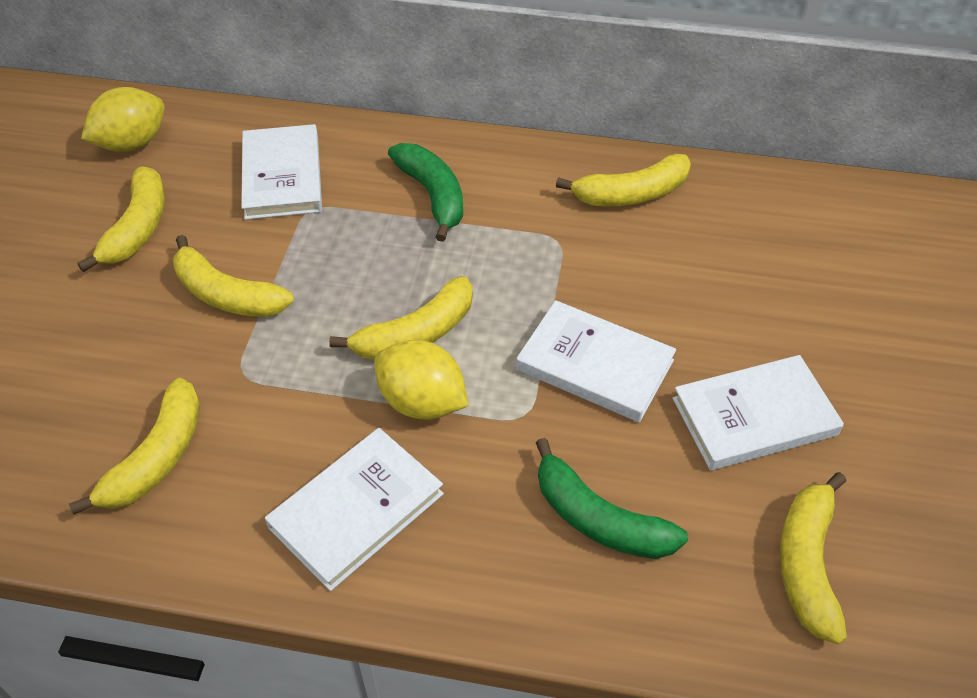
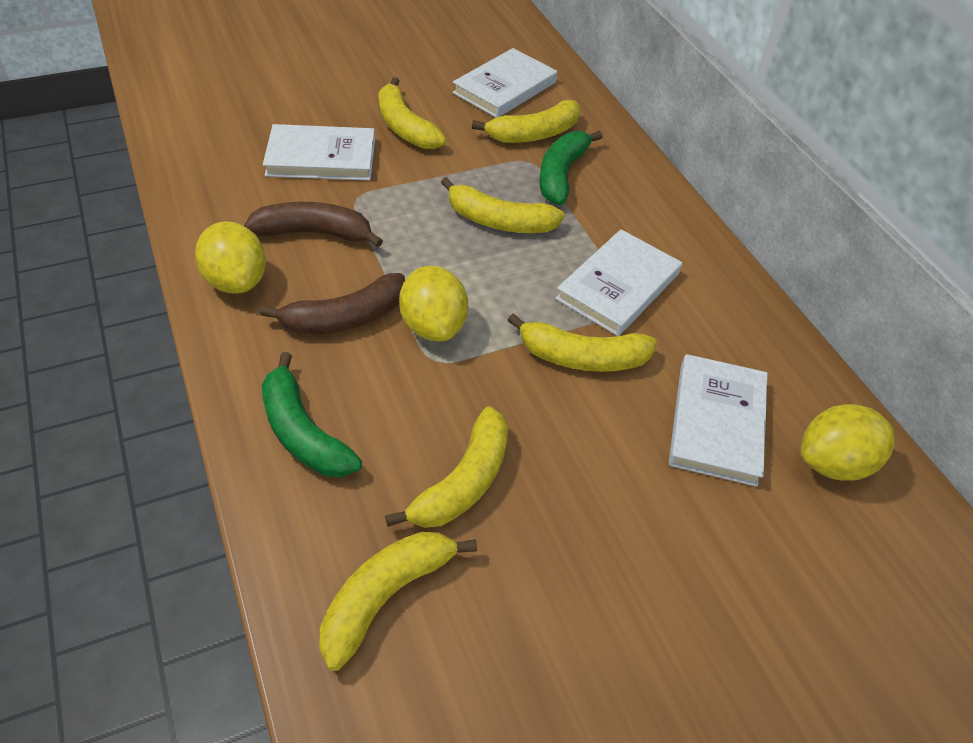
brown banana: none = 0 -> [244,202,383,247] [260,273,405,335] = 2
yellow lemon: [81,87,164,152] [374,340,468,420] = 2 -> [195,222,266,294] [399,266,468,342] [801,404,895,481] = 3

